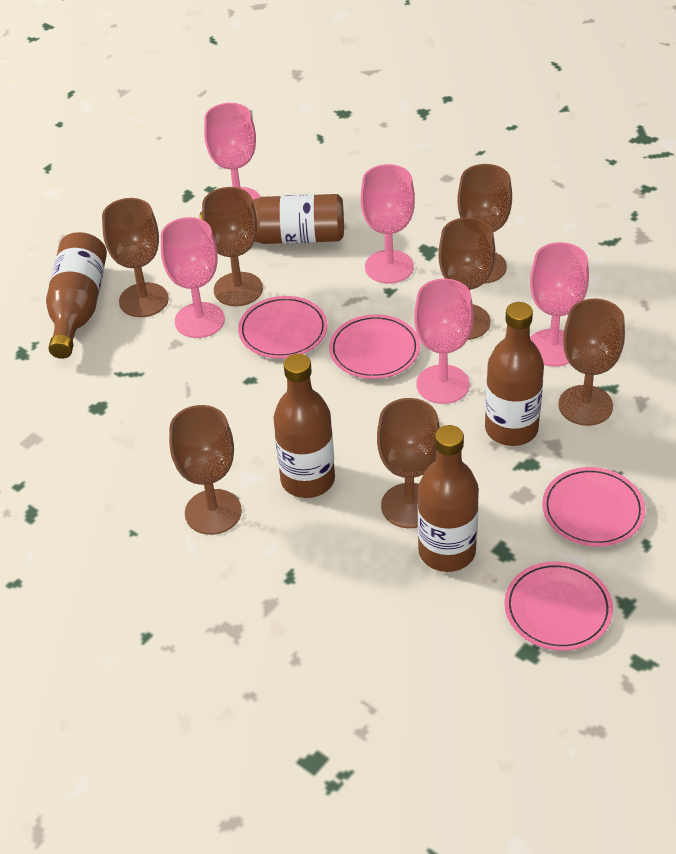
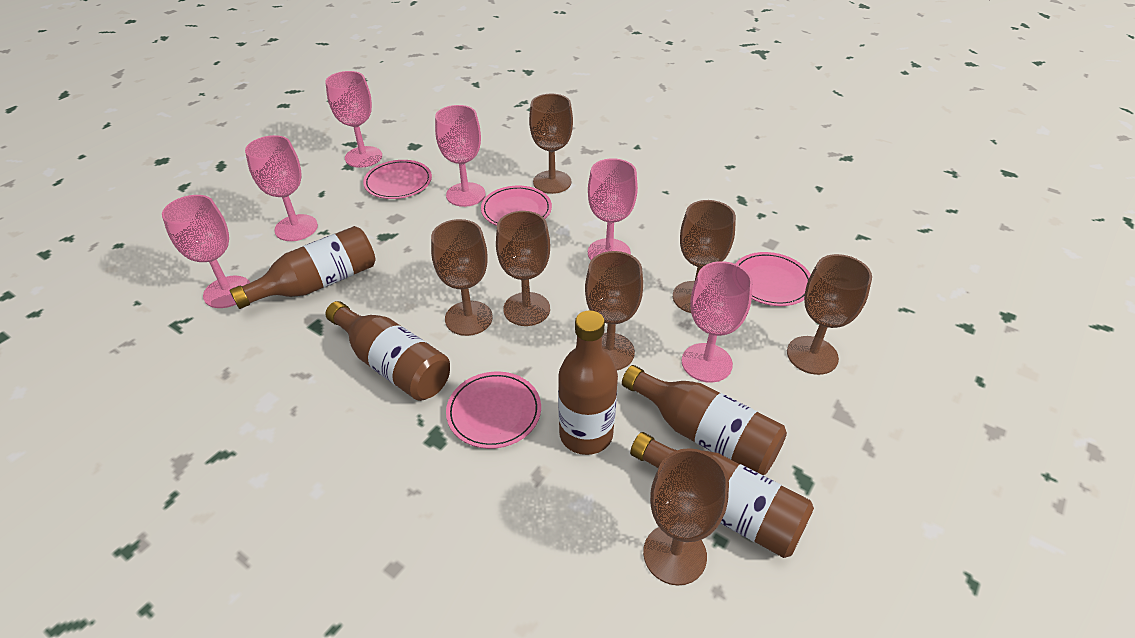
pink goblet: [161,217,225,338] [204,103,260,200] [361,164,415,283] [414,279,474,404] [530,242,589,367] = 5 -> [162,195,250,308] [245,135,318,241] [325,71,382,168] [435,105,486,207] [588,158,638,260] [682,261,753,383] = 6

